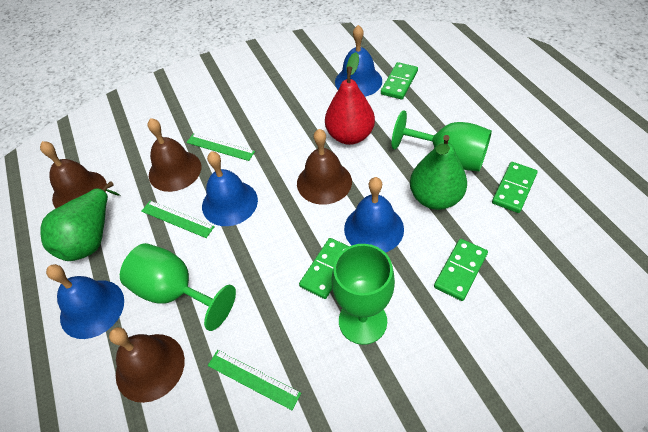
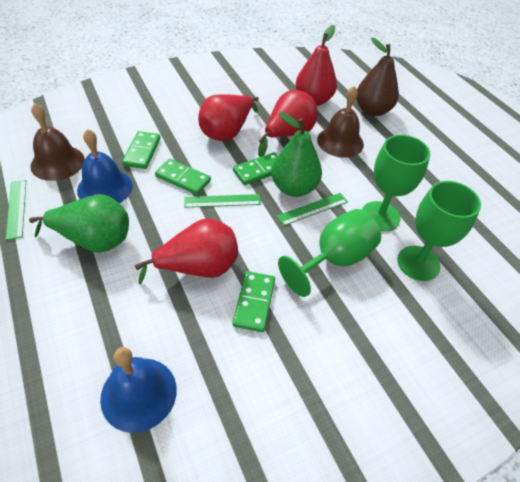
blue bell: [46,264,124,339] [202,151,258,226] [335,25,382,97] [344,177,404,253] = 4 -> [77,129,133,203] [100,347,177,433] = 2
brown bell: [40,141,107,208] [109,327,185,403] [148,118,201,192] [297,129,352,205] = 4 -> [30,103,85,181] [317,86,364,158] = 2
brown pear: none = 0 -> [356,38,399,116] = 1
red pear: [325,52,375,145] = 1 -> [135,218,238,285] [198,94,259,141] [258,90,318,157] [295,25,337,106] = 4

